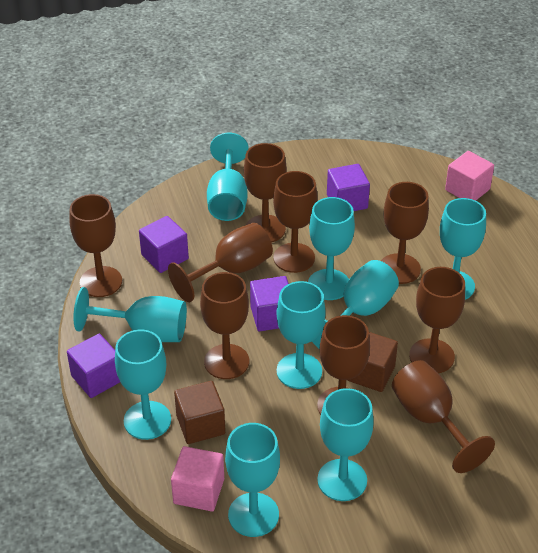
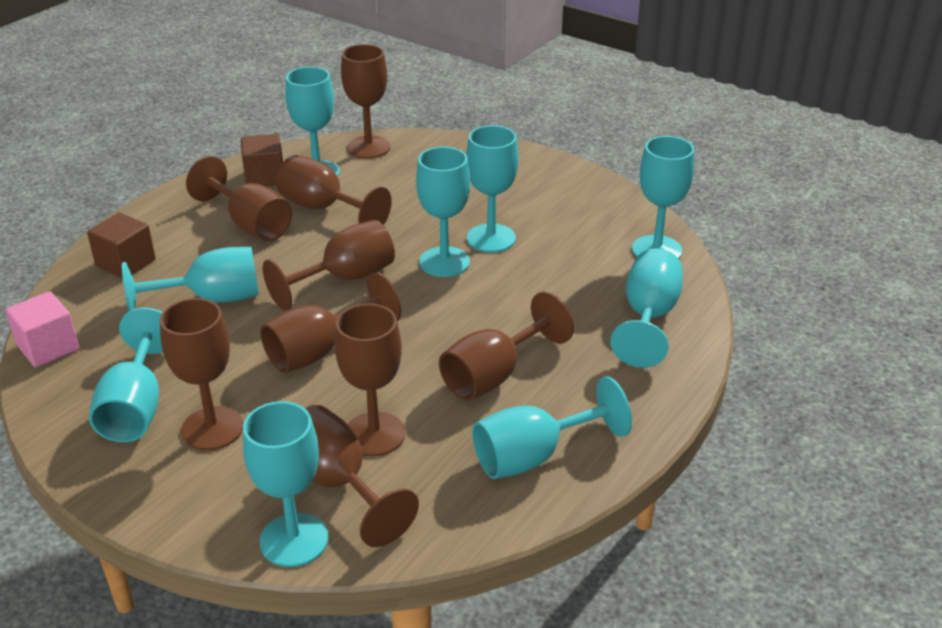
pink cube: [171,446,224,512] [445,151,494,201] = 2 -> [5,291,79,367] = 1
purple cube: [67,334,120,398] [139,216,189,273] [250,276,289,332] [327,164,370,211] = 4 -> none = 0

